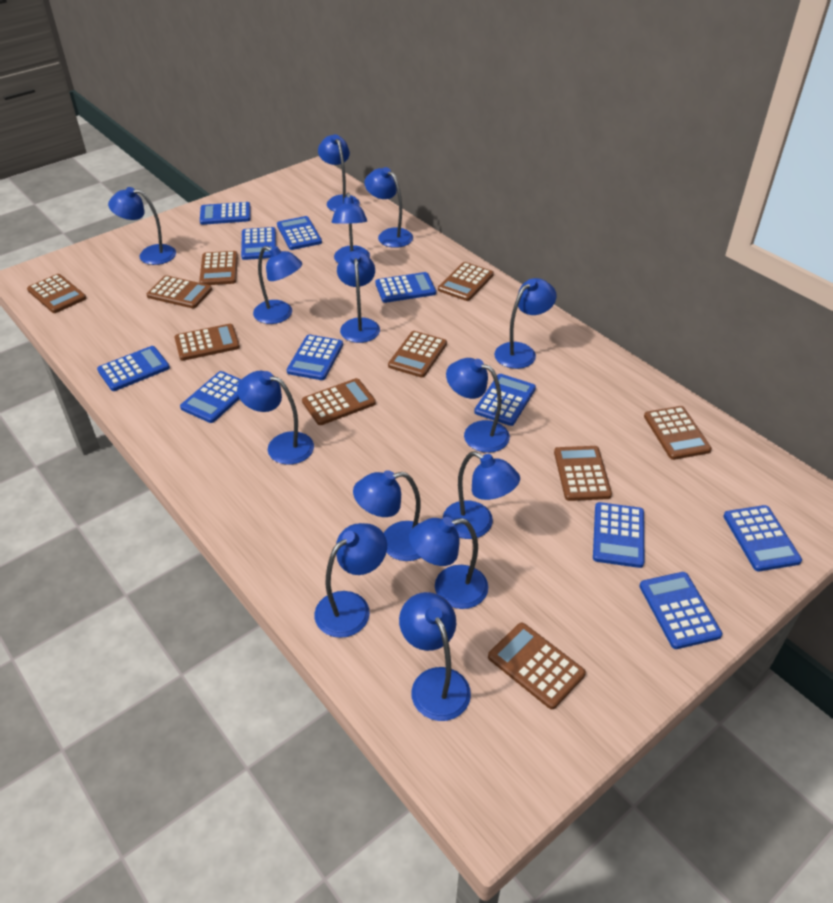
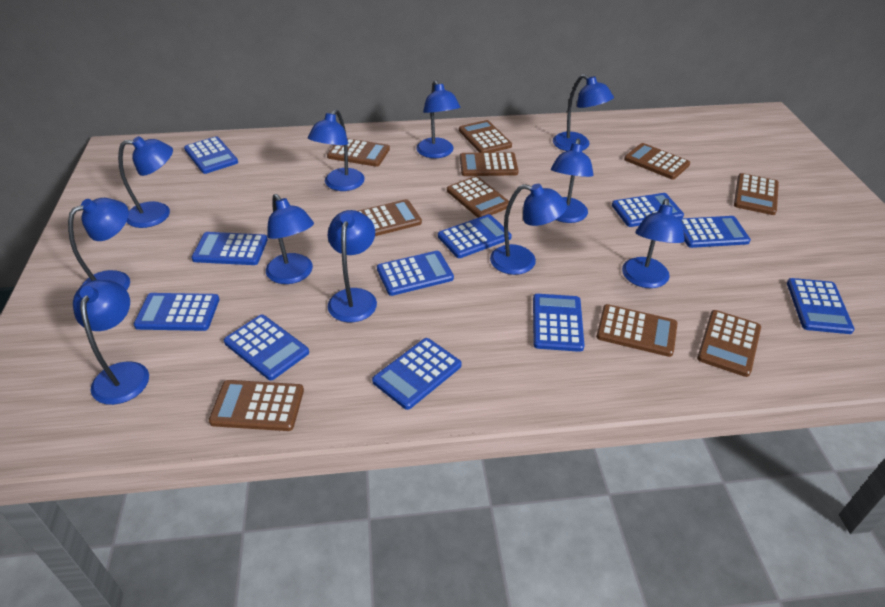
blue lamp: [108,187,176,265] [237,371,314,465] [253,246,302,324] [314,523,387,638] [318,134,360,212] [332,193,370,263] [337,251,380,343] [353,470,421,561] [364,167,413,248] [399,592,471,721] [409,517,488,609] [443,451,520,539] [446,358,510,453] [494,278,557,369] = 14 -> [68,198,130,290] [73,280,149,405] [118,136,173,228] [266,194,314,284] [308,109,365,191] [328,210,377,322] [416,80,460,158] [490,184,567,275] [551,138,594,223] [553,74,614,151] [622,199,685,288] = 11

